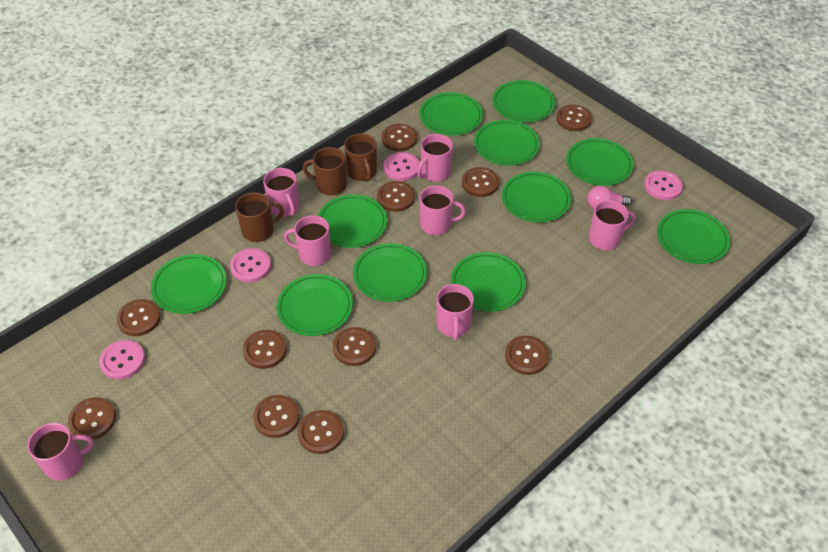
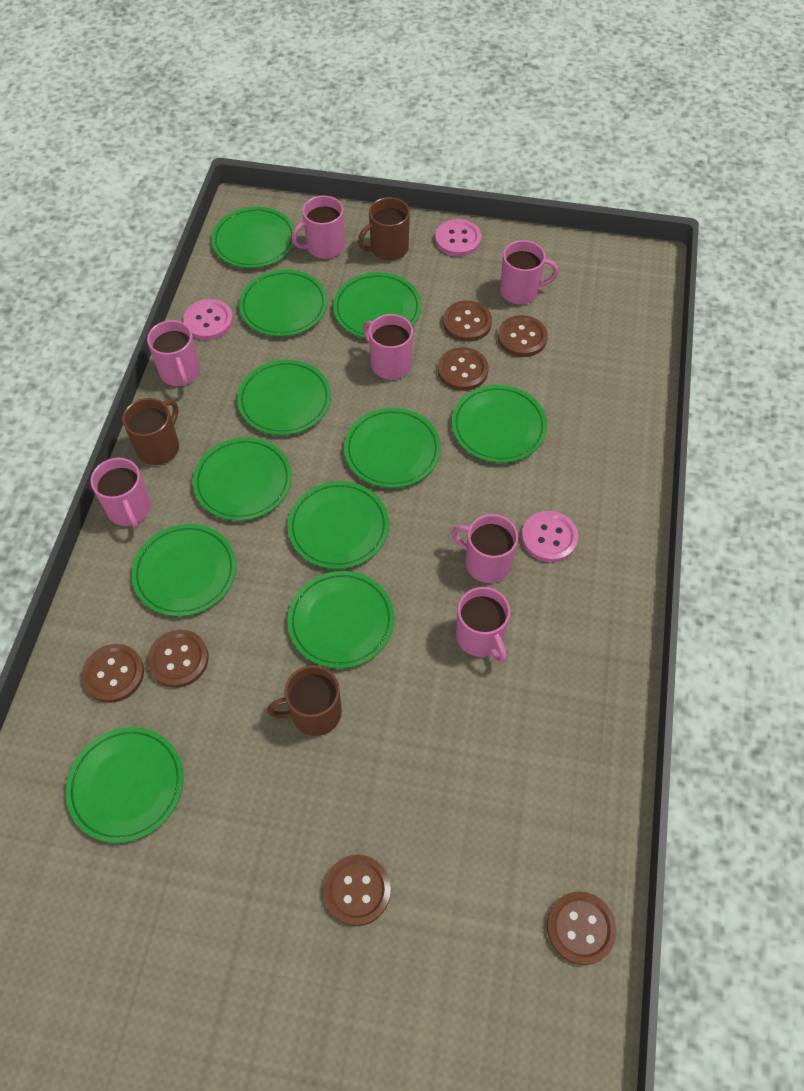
brown button: [68,397,116,440] [117,299,161,336] [243,330,287,369] [253,395,300,438] [297,410,344,454] [333,327,376,366] [377,181,415,212] [382,124,417,151] [462,167,499,197] [505,335,549,375] [556,105,592,131] = 11 -> [82,644,144,703] [147,630,209,688] [323,855,391,926] [438,347,489,391] [443,300,492,342] [498,315,548,357] [547,891,617,965] = 7
pink button: [99,340,145,380] [230,248,271,282] [383,152,420,181] [644,170,683,200] = 4 -> [183,299,233,340] [435,219,481,257] [522,511,578,562] = 3
pink light bulb: [587,186,632,209] = 1 -> none = 0

